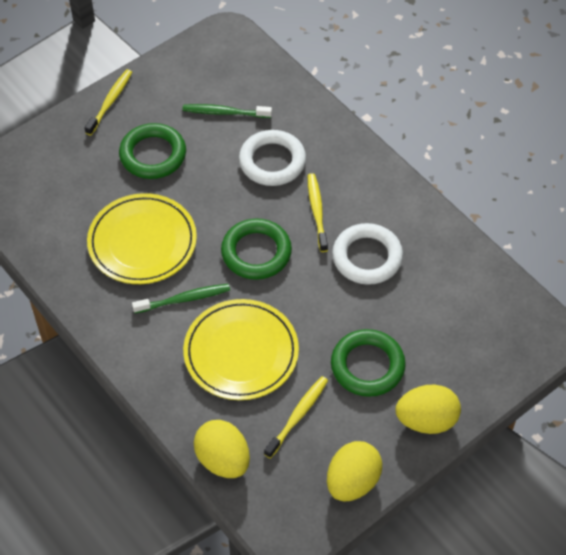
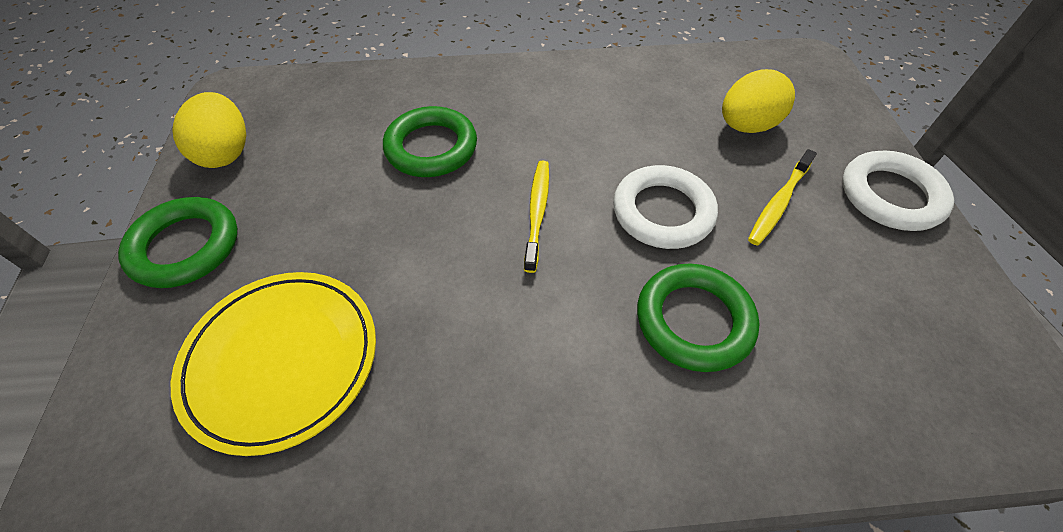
green toothbrush: [132,284,230,313] [182,104,272,118] = 2 -> none = 0
yellow egg: [194,420,250,478] [327,441,382,501] [396,385,461,434] = 3 -> [172,92,246,168] [722,69,795,133] = 2
yellow plate: [87,193,197,284] [183,299,299,400] = 2 -> [171,272,376,456] = 1
yellow toothbrush: [85,69,132,136] [264,376,328,459] [308,173,328,252] = 3 -> [524,161,549,273] [748,149,817,246] = 2

